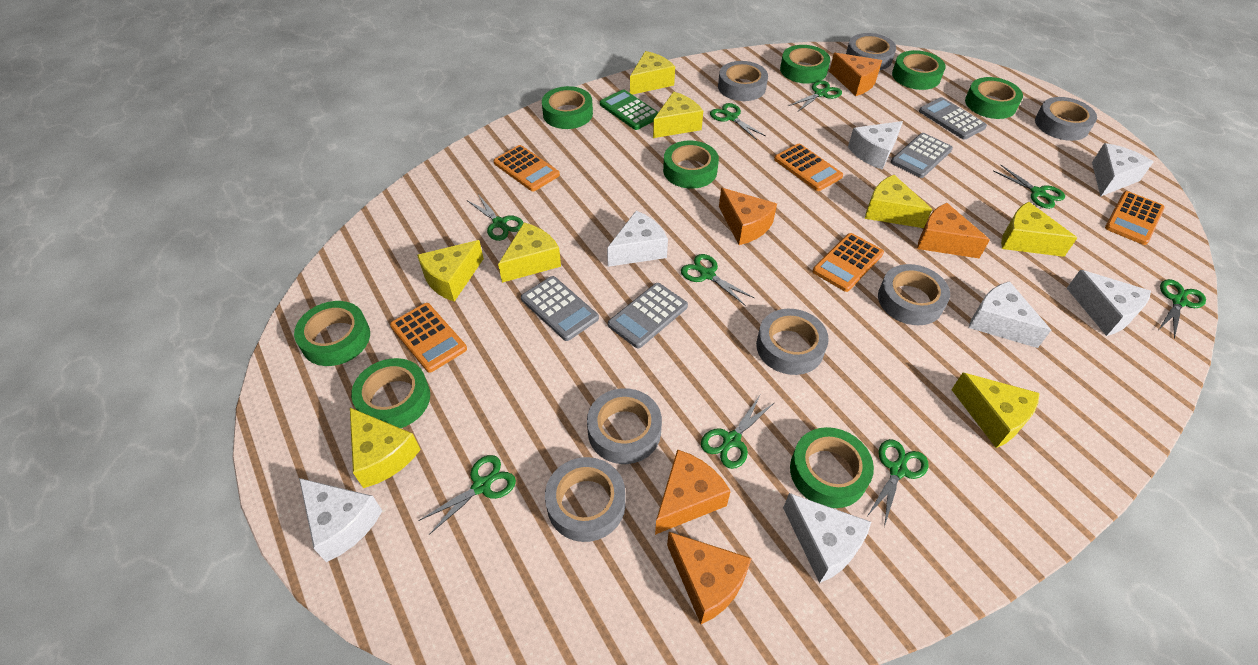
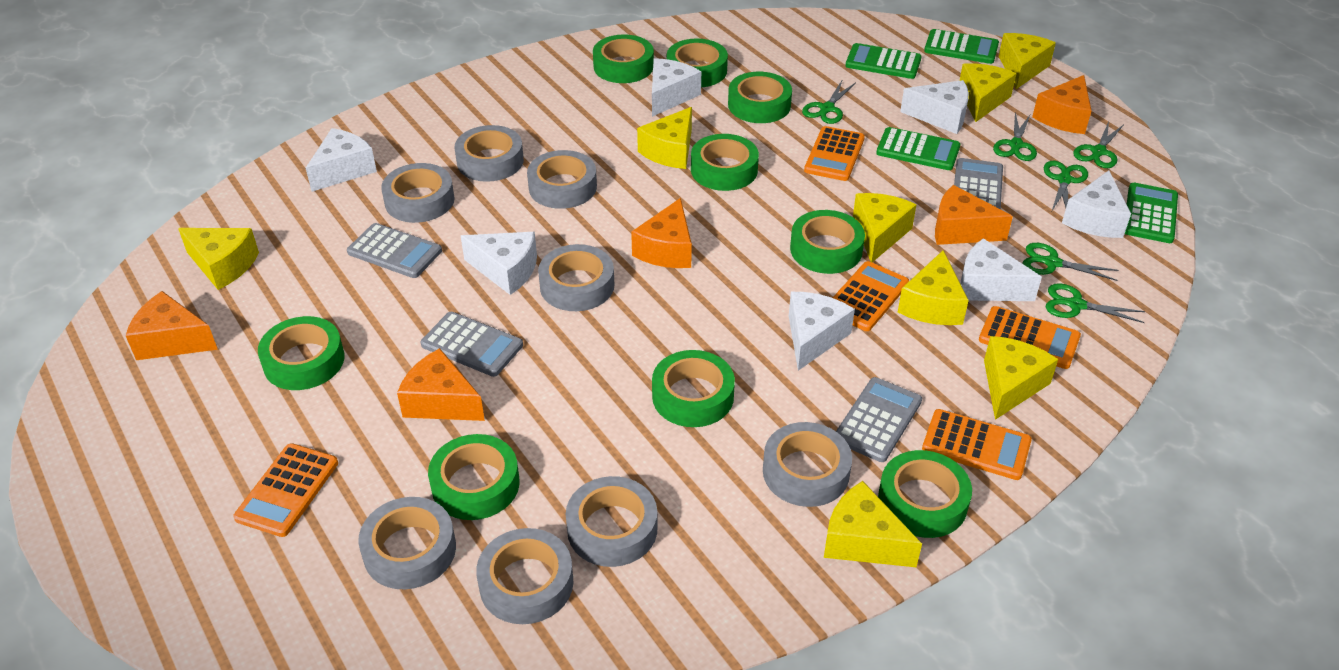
green calculator: [600,89,658,130] = 1 -> [845,43,922,79] [876,127,960,170] [924,29,999,64] [1125,183,1178,243] = 4
green scissors: [418,455,516,535] [467,194,523,241] [681,254,754,305] [701,395,774,469] [710,103,765,140] [789,80,842,112] [868,439,929,527] [993,165,1065,209] [1159,279,1206,339] = 9 -> [802,81,855,124] [993,113,1037,161] [1022,243,1118,281] [1044,161,1088,211] [1046,283,1145,323] [1073,121,1123,168] = 6
green tape: [294,301,370,366] [351,358,430,428] [542,86,593,129] [663,141,719,189] [780,45,830,84] [790,427,874,508] [892,50,946,90] [965,77,1023,119] = 8 -> [258,316,344,390] [428,434,520,520] [593,34,654,83] [652,350,735,427] [667,38,728,87] [691,134,759,191] [728,72,792,123] [790,210,865,274] [878,450,972,538] = 9
grey tape: [545,457,626,542] [587,388,662,464] [718,61,768,101] [756,309,829,375] [846,33,896,70] [878,264,950,325] [1035,97,1097,141] = 7 -> [358,497,456,589] [381,163,455,223] [455,125,524,182] [476,528,574,624] [527,150,597,209] [538,244,615,311] [566,476,658,567] [763,422,852,507] = 8

